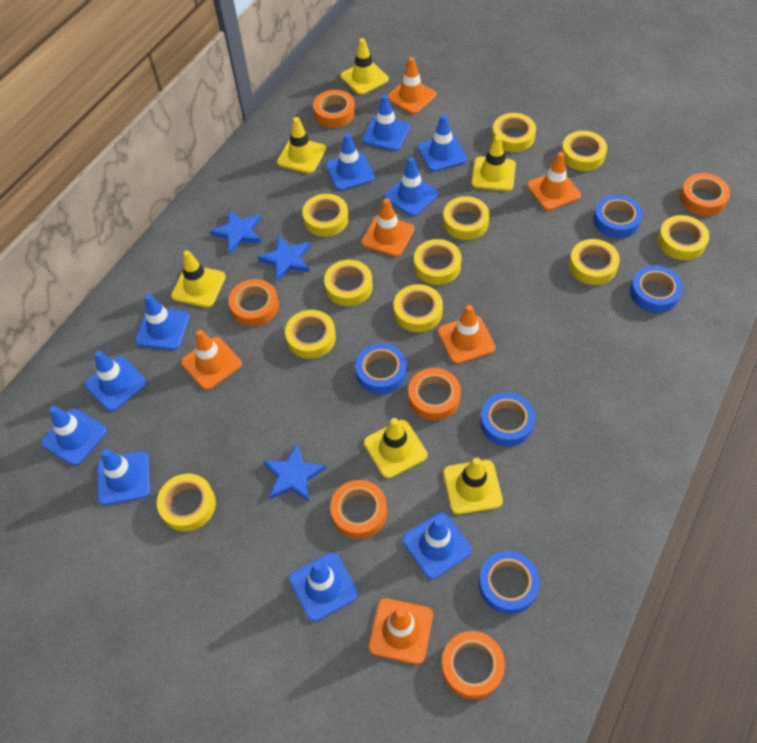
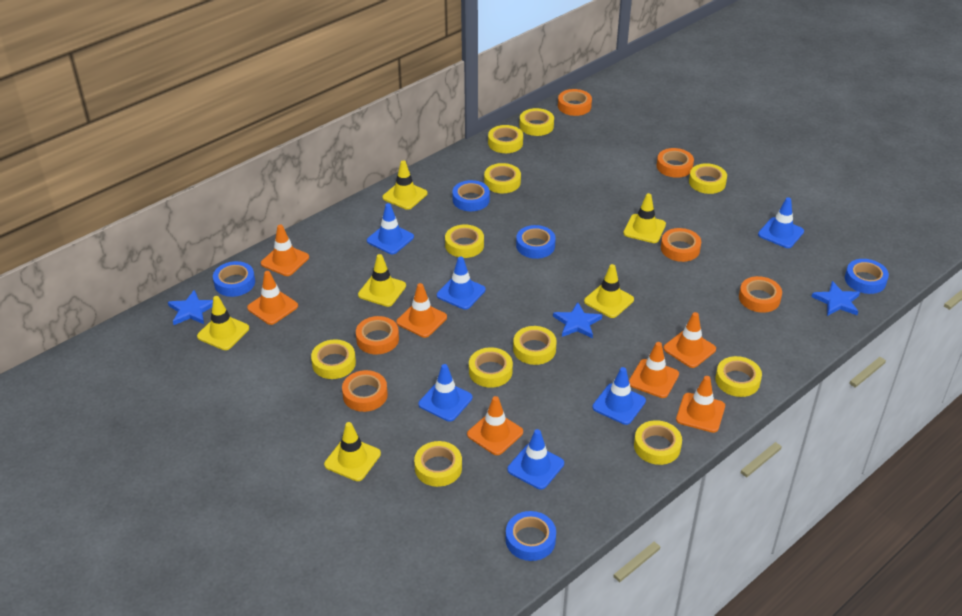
blue traffic cone: [41,406,107,466] [85,351,147,411] [97,449,150,505] [135,294,190,350] [289,552,358,622] [326,133,375,191] [362,95,410,151] [384,157,439,217] [403,512,472,579] [418,114,467,172] = 10 -> [367,203,414,254] [419,364,472,422] [437,256,486,310] [507,429,564,489] [592,367,646,425] [758,197,804,248] = 6
orange traffic cone: [181,329,242,390] [361,198,414,257] [369,598,433,664] [388,57,436,114] [438,305,495,364] [527,152,581,211] = 6 -> [247,271,298,325] [261,225,309,276] [396,283,447,338] [467,396,523,455] [629,342,679,398] [663,312,716,368] [676,376,725,433] = 7

